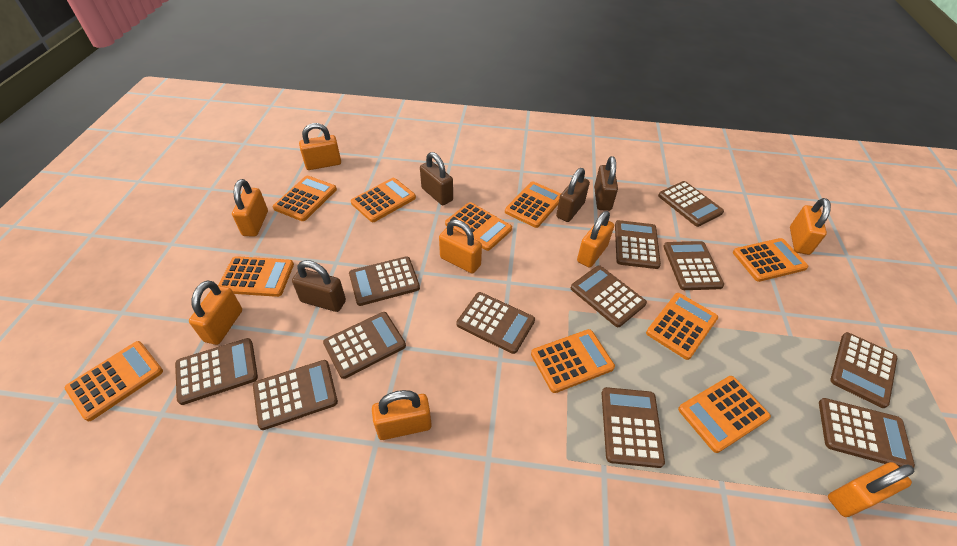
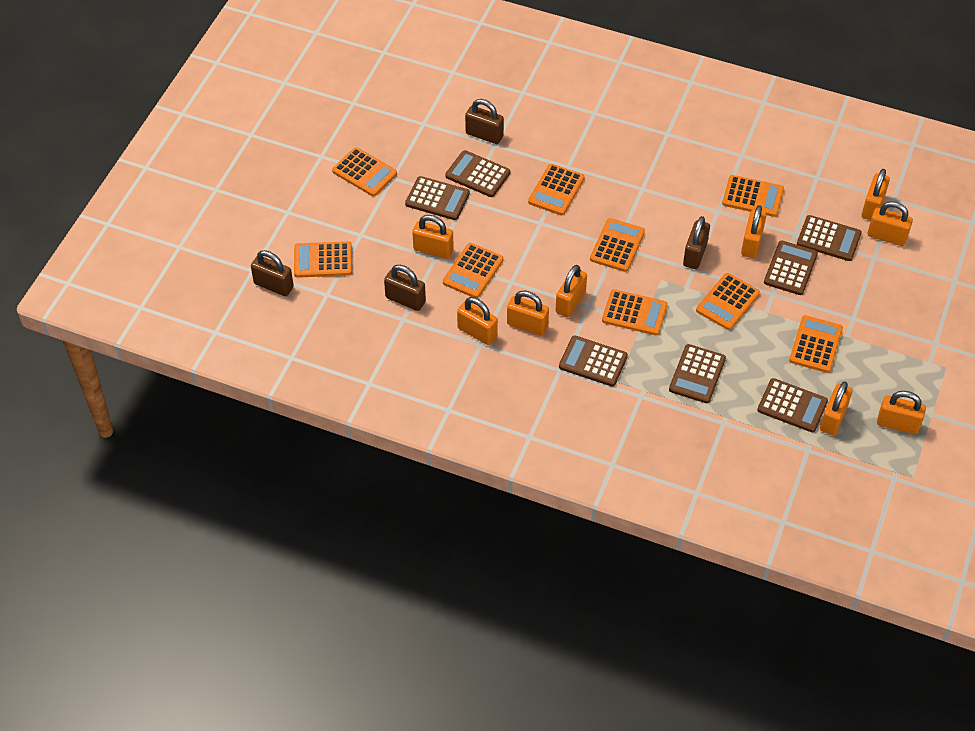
brown calculator: [175,338,258,405] [253,360,338,430] [323,312,406,379] [349,256,420,306] [457,292,535,354] [571,265,647,327] [602,387,665,468] [615,220,661,269] [658,181,724,227] [663,241,724,290] [819,398,915,468] [830,332,897,408] = 12 -> [405,176,470,220] [445,150,510,197] [559,335,628,386] [669,344,726,403] [757,378,828,432] [764,240,818,295] [797,215,862,261] = 7
orange calculator: [65,341,163,421] [219,256,294,297] [273,176,337,221] [351,178,416,222] [445,202,512,251] [505,181,561,228] [531,329,615,393] [646,293,718,360] [678,376,771,453] [733,238,808,282] = 10 -> [294,241,352,278] [332,147,397,196] [443,243,503,298] [528,164,584,216] [590,218,645,272] [602,289,668,335] [696,273,760,330] [722,175,784,217] [789,315,843,373] = 9
orange padlock: [189,280,242,345] [232,179,268,237] [299,123,341,170] [372,390,432,440] [439,220,482,274] [577,211,614,268] [790,198,831,255] [828,462,915,517] = 8 -> [412,215,454,259] [457,297,498,345] [507,290,549,336] [555,265,587,317] [741,205,766,258] [820,381,852,435] [862,169,890,220] [867,201,913,246] [877,391,926,434] = 9

